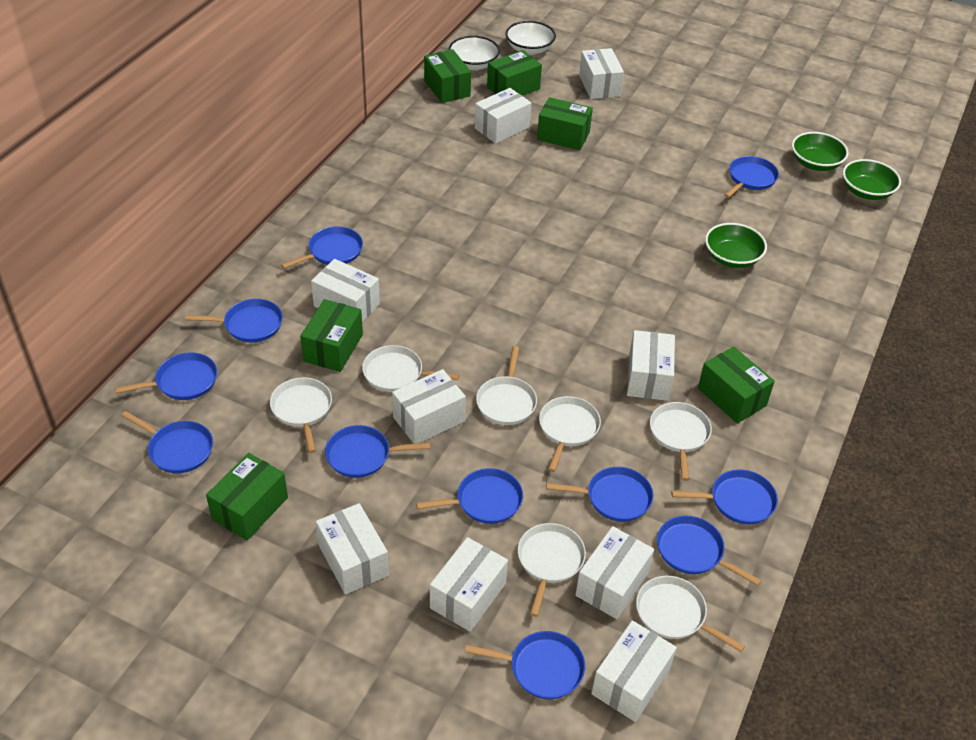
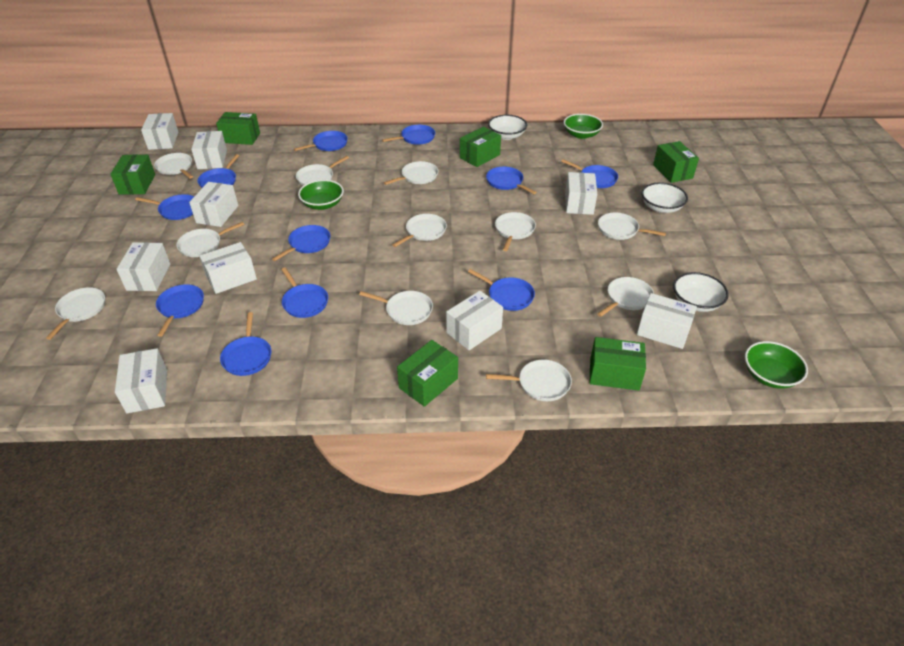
white bowl: [448,36,500,70] [505,21,556,55] = 2 -> [488,115,527,140] [642,182,688,213] [673,272,729,312] = 3
white pan: [270,377,332,453] [362,345,459,392] [476,346,537,425] [518,523,586,617] [539,396,601,472] [636,576,745,652] [650,402,712,481] = 7 -> [46,287,105,340] [154,153,193,179] [176,222,244,257] [296,156,349,186] [359,291,433,325] [384,161,438,185] [392,214,447,247] [486,359,572,401] [495,212,536,251] [597,277,654,317] [598,213,666,240] = 11

